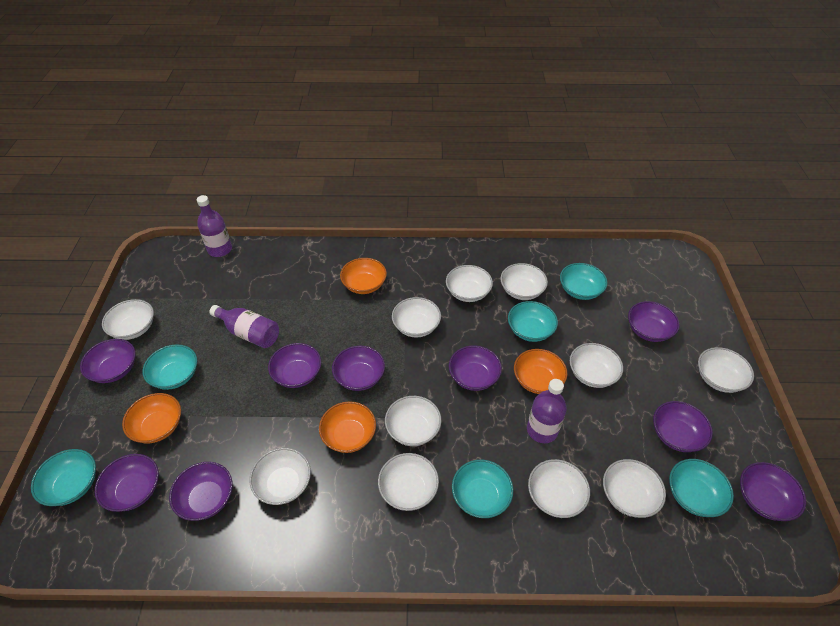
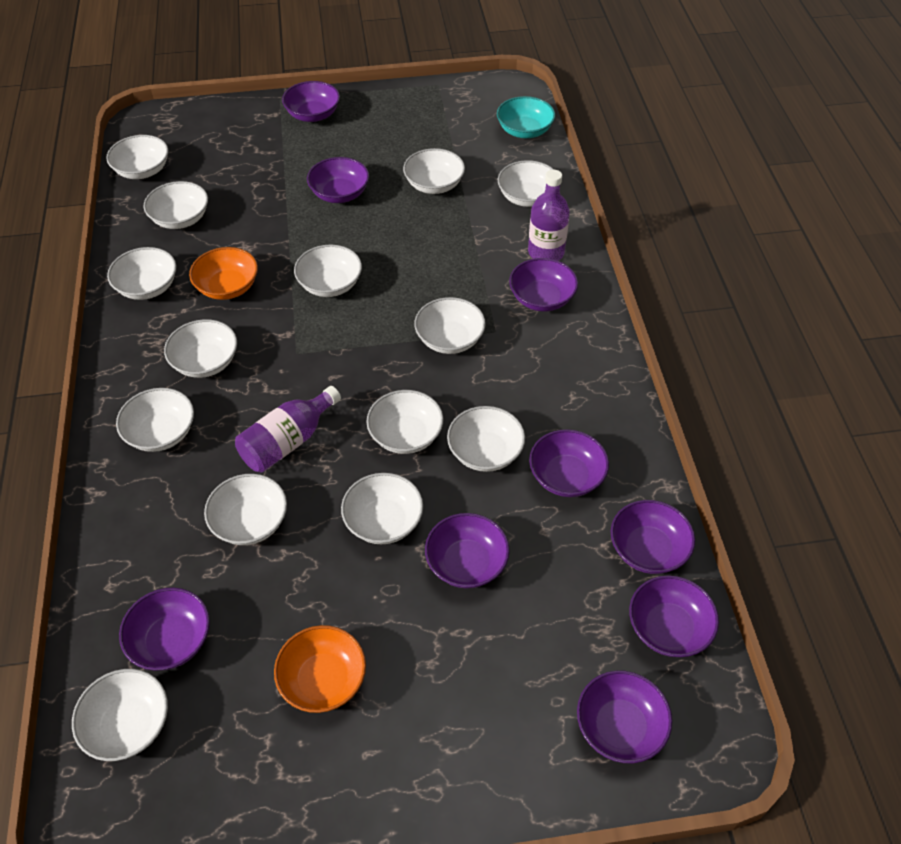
orange bowl: [122,393,181,443] [319,401,376,453] [340,258,387,294] [514,349,567,394] = 4 -> [189,247,258,300] [274,625,366,713] = 2
purple bottle: [197,195,232,257] [209,305,279,348] [527,379,567,443] = 3 -> [235,386,341,473] [528,170,570,261] = 2
turquoise bowl: [31,449,96,506] [142,344,197,390] [452,460,513,518] [508,301,558,342] [560,263,608,300] [669,459,734,517] = 6 -> [497,96,555,138] = 1
white bowl: [102,299,154,340] [249,448,311,505] [378,453,439,511] [385,396,441,446] [392,297,441,337] [446,265,493,302] [500,263,548,300] [528,459,590,518] [570,343,623,388] [603,459,666,518] [698,347,754,393] = 11 -> [72,669,168,761] [106,135,168,179] [107,247,176,300] [116,388,194,452] [144,181,208,229] [164,319,237,378] [204,474,287,545] [294,245,362,297] [341,473,423,544] [366,390,443,454] [403,148,465,194] [414,297,486,354] [447,406,525,472] [498,160,554,207] = 14

